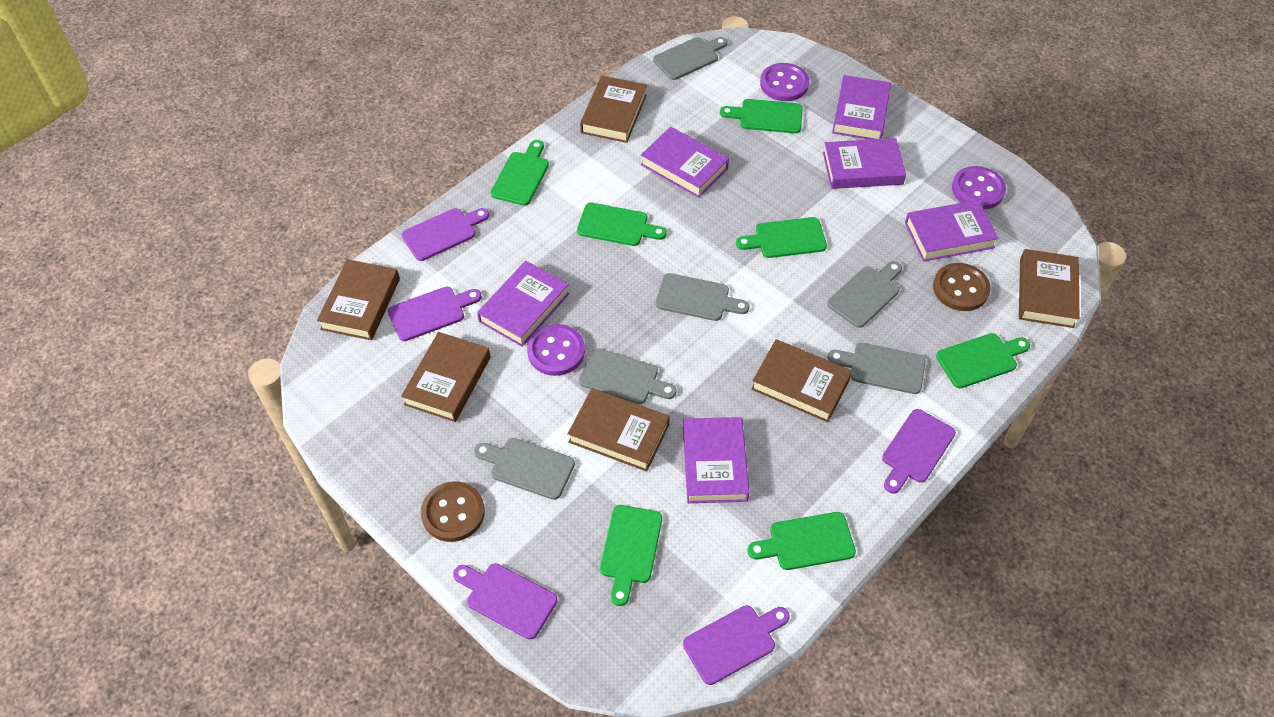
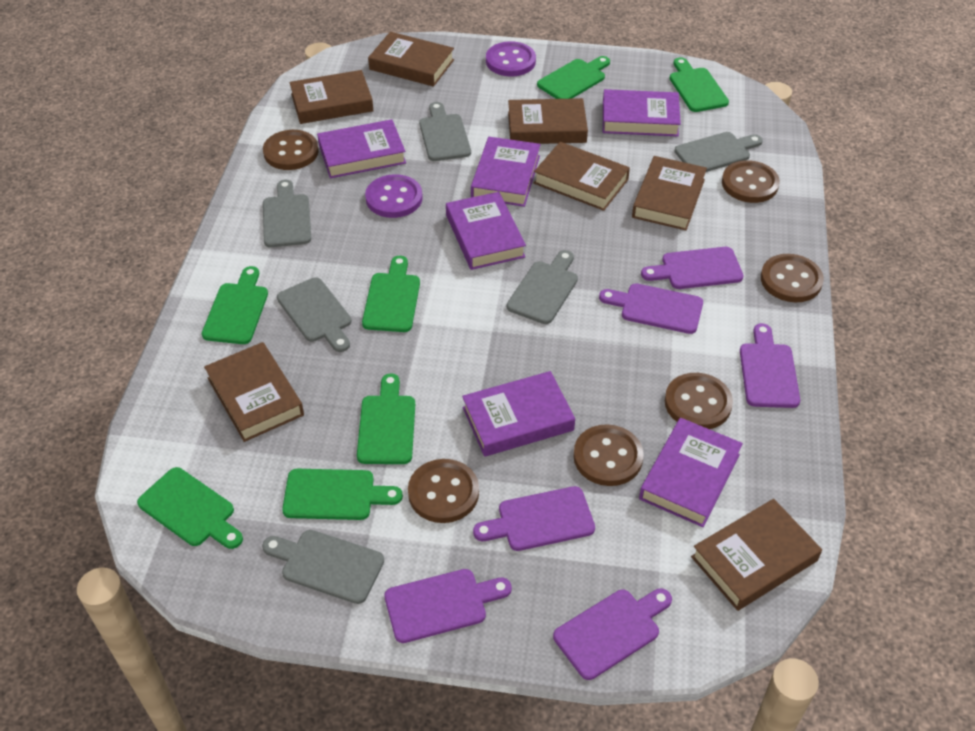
brown book: [317,259,400,340] [401,332,491,422] [568,388,670,472] [580,76,647,143] [751,339,852,422] [1019,249,1079,328] = 6 -> [204,342,304,442] [289,70,374,124] [368,32,454,87] [508,98,588,144] [534,142,630,211] [632,156,707,230] [691,499,822,611] = 7
brown button: [421,481,485,542] [933,263,991,311] = 2 -> [263,130,319,170] [408,459,479,523] [573,424,644,486] [665,373,733,429] [722,160,780,203] [761,254,824,302] = 6
purple button: [527,324,585,376] [760,63,809,101] [952,166,1006,209] = 3 -> [365,174,423,218] [486,41,536,77] = 2
purple cutting board: [388,287,482,341] [402,208,489,261] [453,563,557,639] [683,605,790,685] [882,409,956,494] = 5 -> [384,569,512,643] [473,486,595,551] [553,588,672,680] [599,283,703,334] [641,247,743,289] [740,323,800,408] = 6

